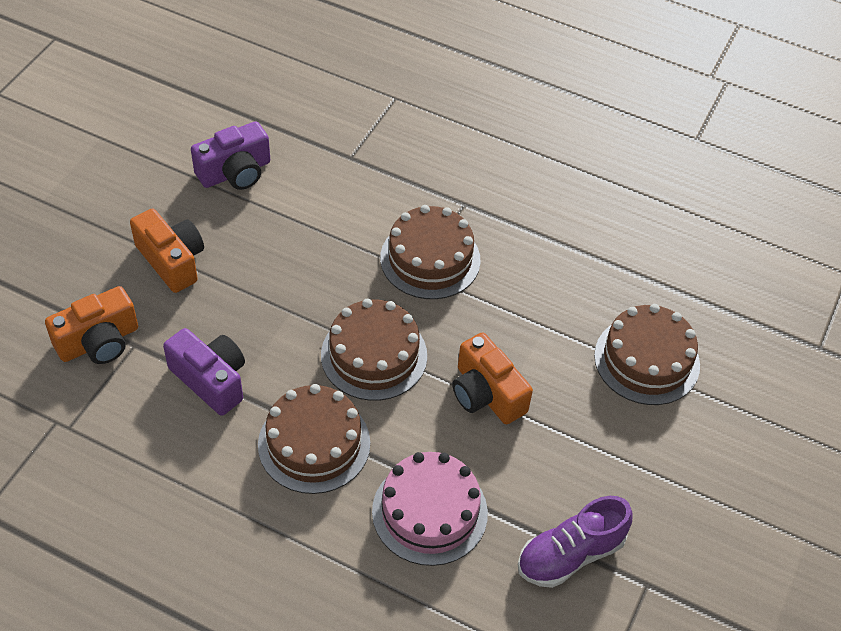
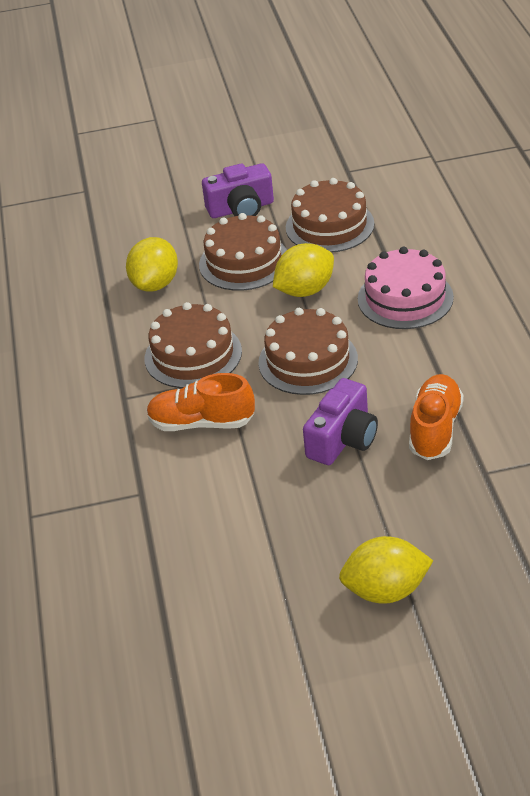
orange camera: [45,286,138,364] [130,209,204,293] [452,333,533,424] = 3 -> none = 0
orange shoe: none = 0 -> [147,373,255,431] [409,374,464,460] = 2
purple shoe: [518,496,633,588] = 1 -> none = 0
yellow lemon: none = 0 -> [126,237,178,292] [273,243,334,297] [339,536,433,604] = 3

